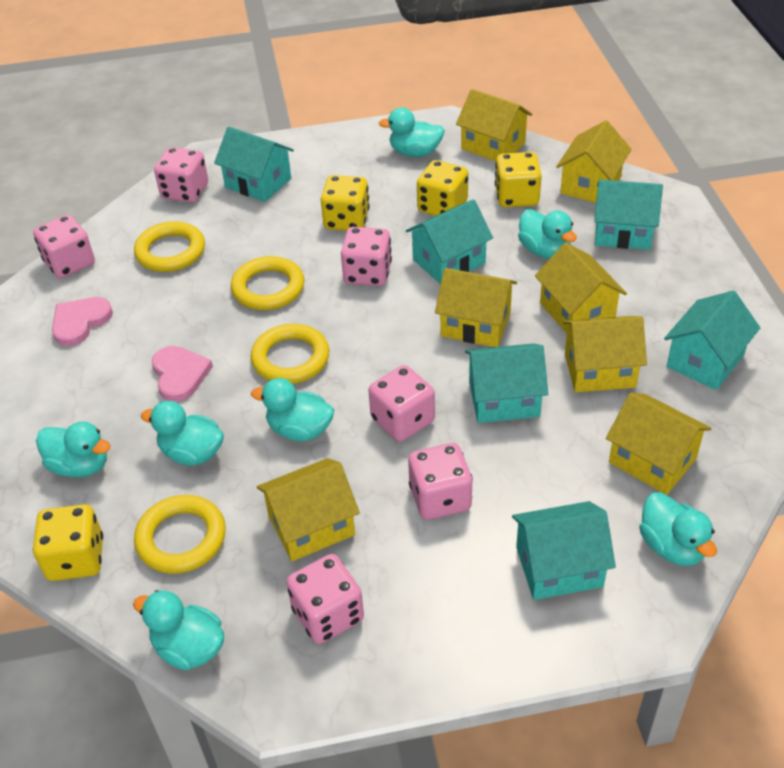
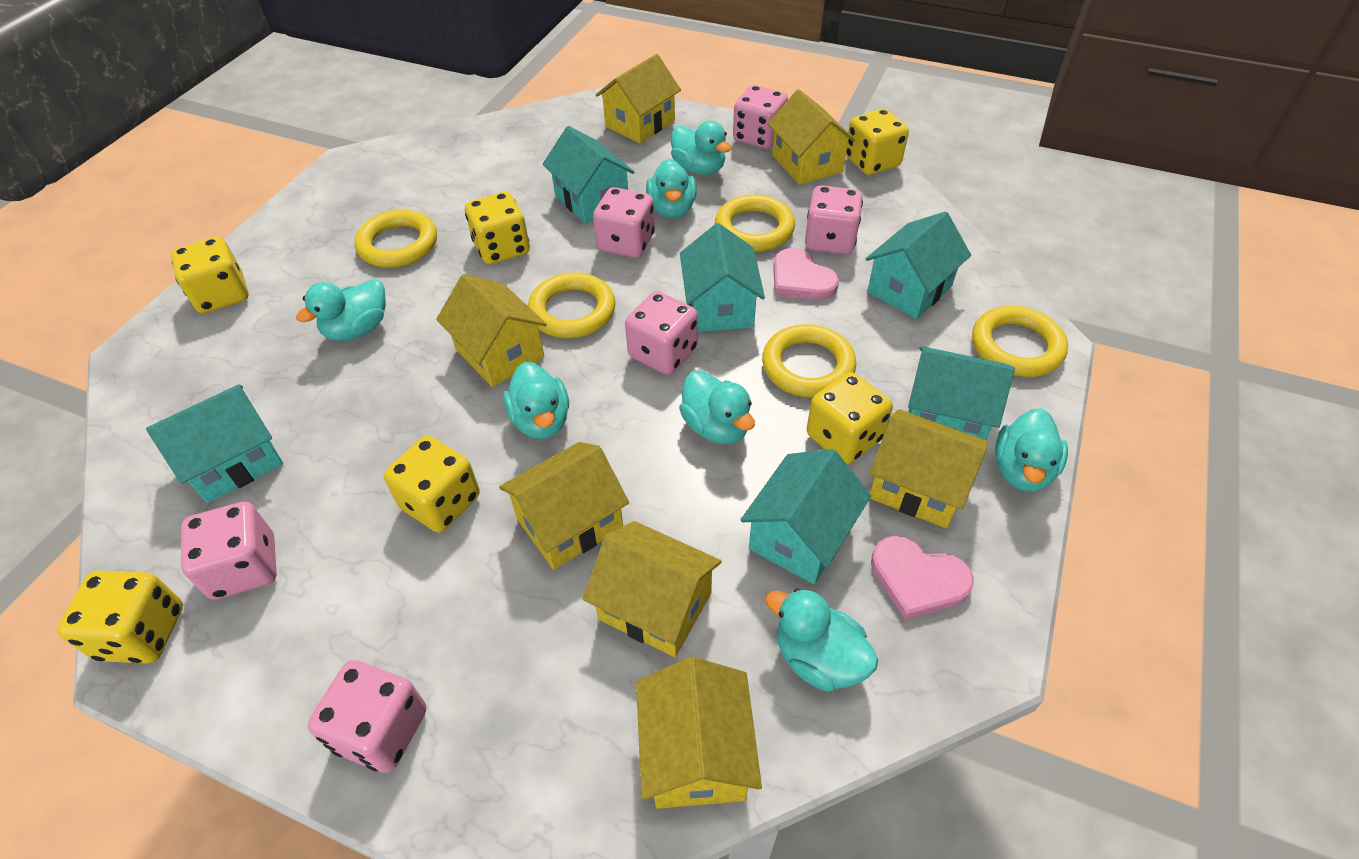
yellow dice: [33,504,103,581] [321,175,370,231] [417,160,468,216] [495,152,542,207] = 4 -> [57,571,183,664] [171,237,249,313] [384,436,480,533] [465,192,530,264] [807,372,893,464] [846,109,909,175] = 6
yellow ring: [134,221,205,272] [134,495,226,574] [231,256,305,310] [251,324,329,384] = 4 -> [355,210,437,268] [528,272,616,338] [715,195,795,252] [762,324,856,398] [972,306,1068,377] = 5

